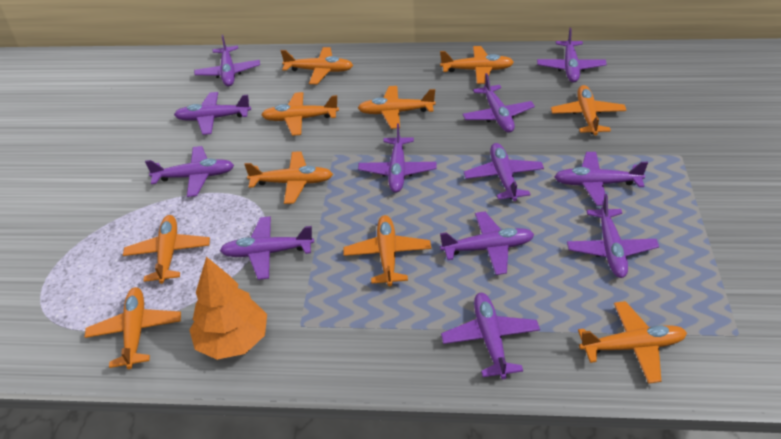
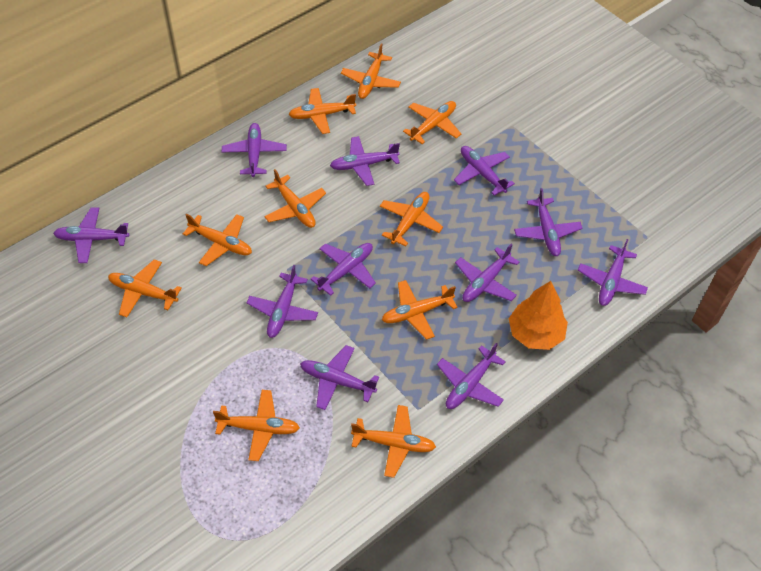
purple plane: [145,146,234,197] [174,92,251,135] [194,35,260,86] [220,216,314,280] [358,123,436,193] [440,211,534,275] [441,293,540,379] [463,73,535,133] [464,143,544,201] [537,28,607,83] [554,152,648,206] [567,194,659,278] = 12 -> [53,207,129,263] [222,123,287,177] [247,265,318,338] [300,345,379,410] [310,243,376,296] [330,136,400,186] [437,343,506,409] [454,146,515,196] [455,244,519,302] [514,188,582,256] [578,239,648,306] = 11

